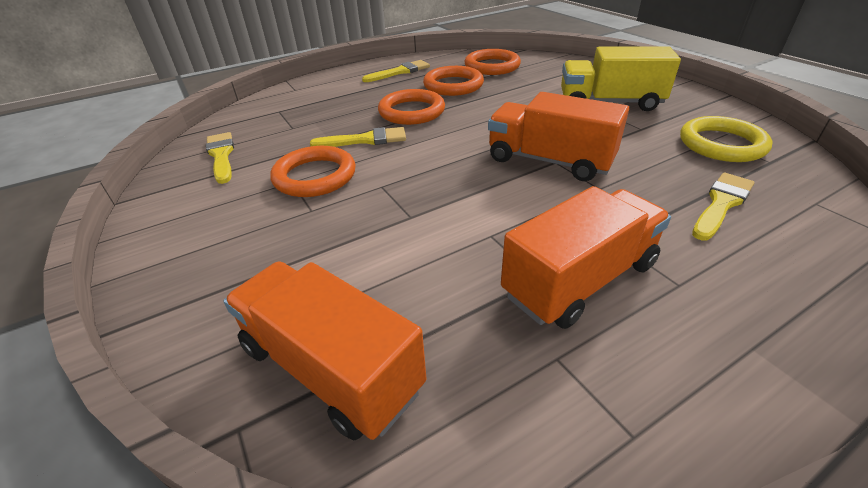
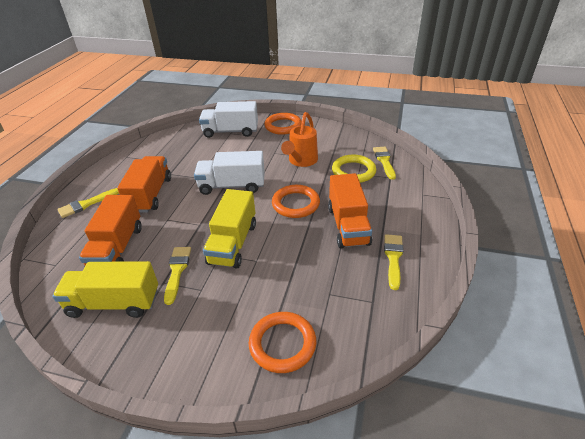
orange ring: [270,146,356,197] [378,89,445,125] [423,66,484,96] [464,49,521,75] = 4 -> [249,312,316,373] [264,113,302,135] [272,185,320,218] = 3
orange watering can: none = 0 -> [281,112,318,167] = 1
white truck: none = 0 -> [194,151,265,195] [199,101,258,138] = 2
yellow truck: [561,47,681,111] = 1 -> [52,261,158,318] [203,189,256,269] = 2

